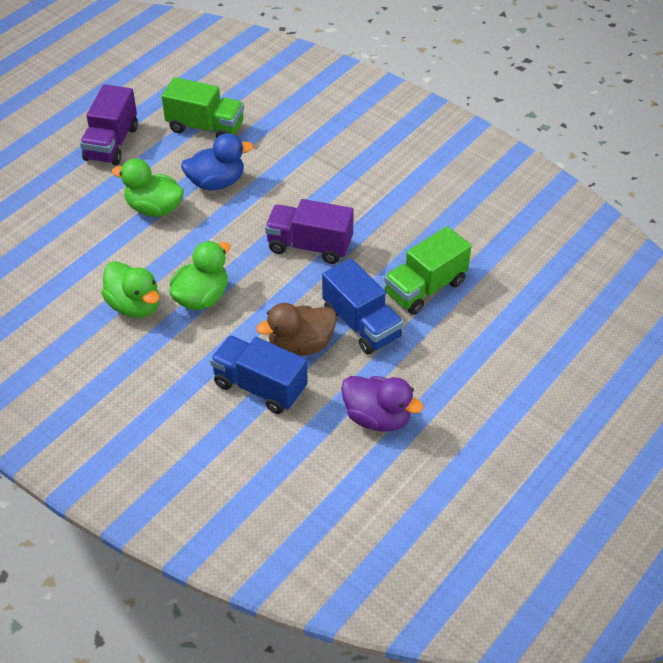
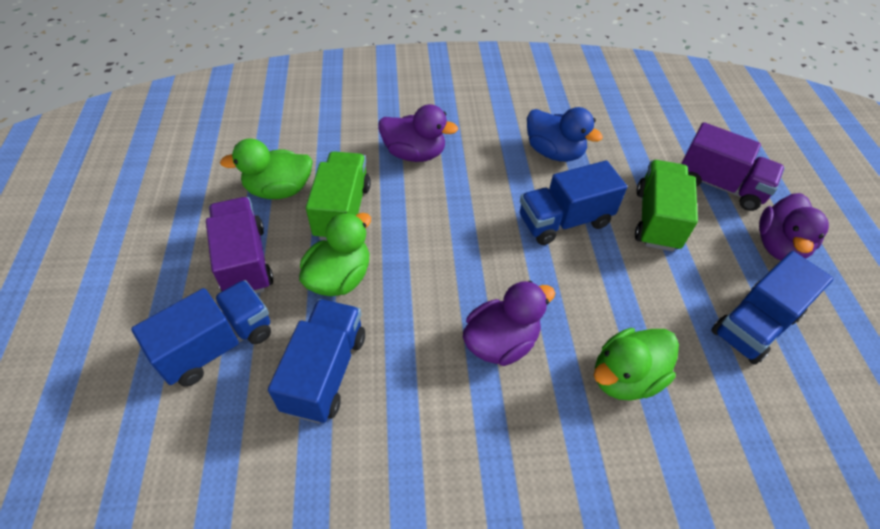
blue truck: [210,336,308,414] [322,258,403,355] = 2 -> [131,280,271,387] [268,299,365,423] [520,160,627,245] [711,251,834,365] = 4
brown duck: [256,303,337,356] = 1 -> none = 0
purple duck: [341,376,423,432] = 1 -> [378,104,458,162] [463,281,555,366] [759,193,829,261] = 3

